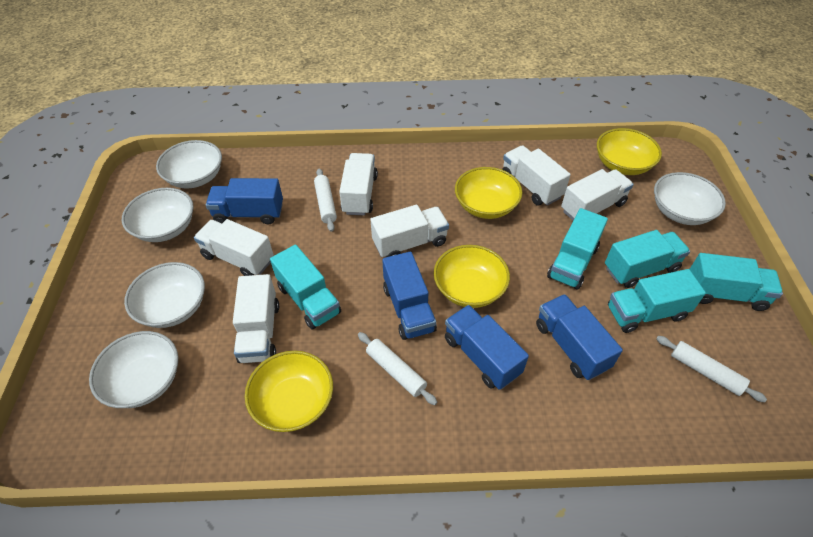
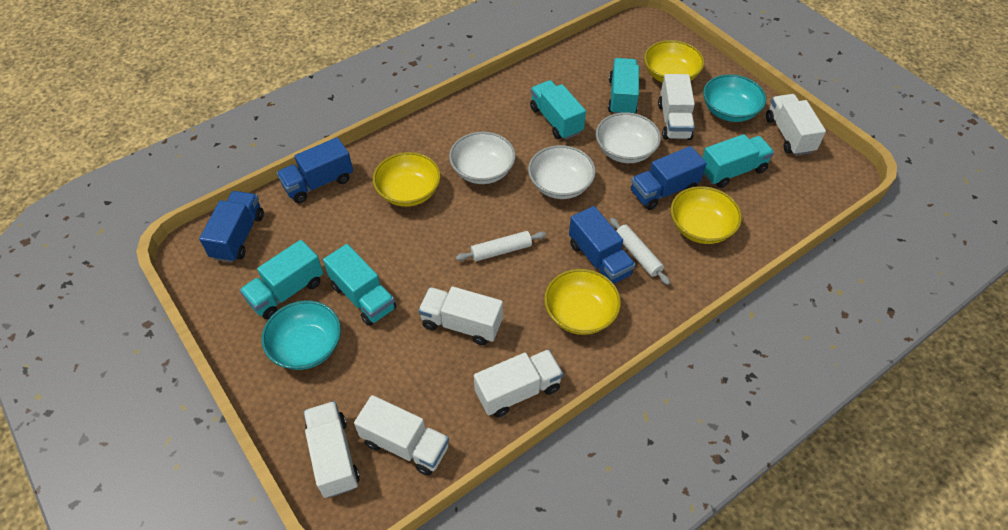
turquoise bowl: none = 0 -> [261,300,341,370] [703,74,766,122] = 2
white bowl: [89,331,178,408] [122,188,193,242] [124,262,205,328] [156,140,222,189] [654,172,726,225] = 5 -> [449,132,516,184] [528,145,596,199] [596,112,661,163] = 3
white rolling pin: [314,169,337,232] [358,332,437,405] [656,336,767,402] = 3 -> [456,231,546,261] [610,218,670,285] = 2

